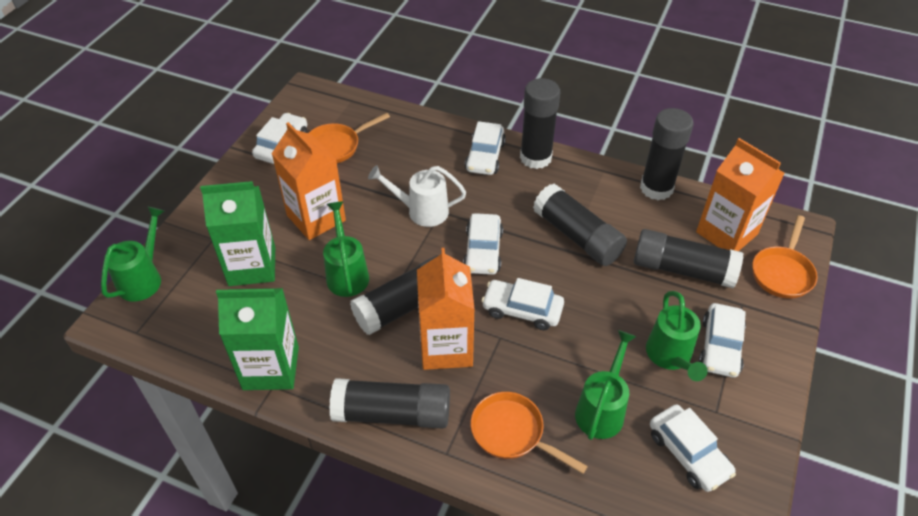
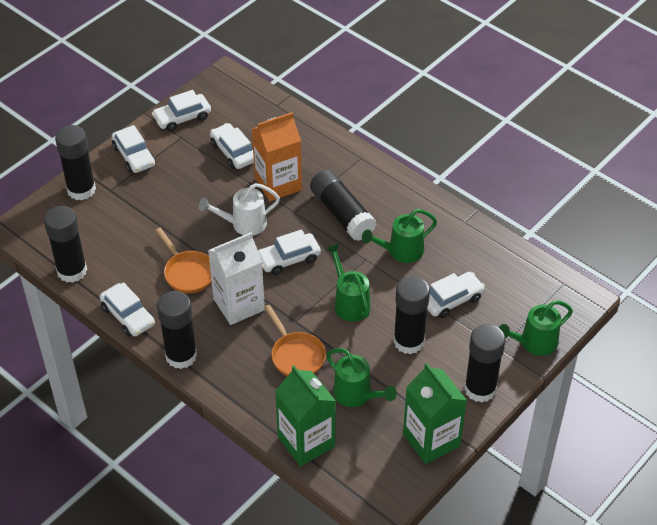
orange carton: [272,122,346,240] [417,248,475,370] [696,138,785,251] = 3 -> [252,112,302,201] = 1
orange pan: [309,113,390,163] [471,392,588,474] [752,215,818,299] = 3 -> [155,228,212,293] [264,305,326,376] = 2
white carton: none = 0 -> [208,232,265,325] = 1

